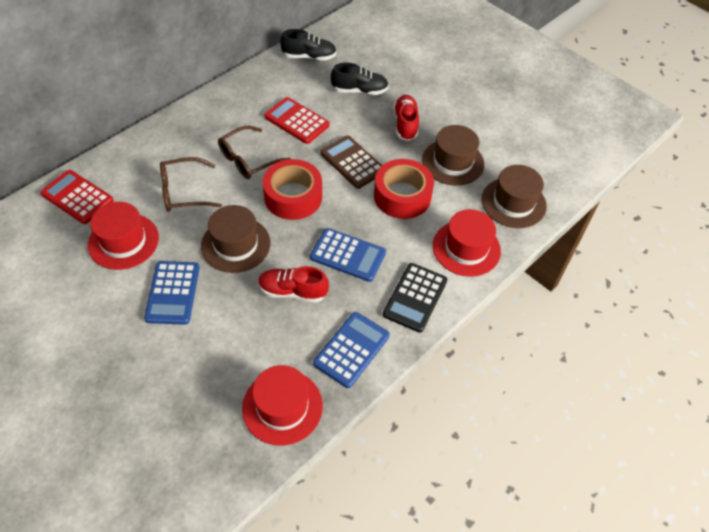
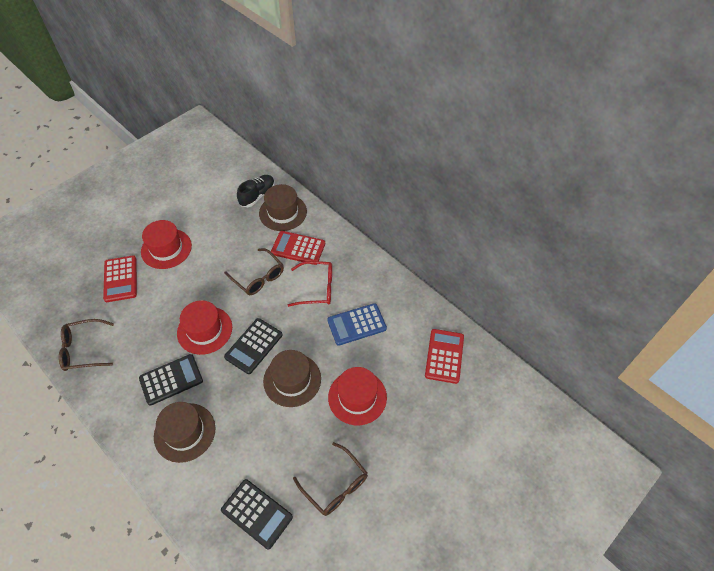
black calculator: [383,263,447,333] = 1 -> [139,354,203,406] [221,479,293,549] [224,318,283,374] = 3
black shoe: [280,29,337,61] [331,62,389,95] = 2 -> [237,175,275,207] = 1
blue calculator: [144,261,199,325] [310,228,386,282] [313,312,390,388] = 3 -> [327,303,387,346] = 1
brown calculator: [321,136,382,189] = 1 -> none = 0
brown glasses: [160,157,222,211] [218,126,291,179] = 2 -> [59,319,114,371] [224,248,284,295] [293,442,368,516] = 3
red calculator: [40,170,114,224] [264,97,330,144] = 2 -> [103,255,137,302] [271,231,325,265] [425,329,464,384] = 3
red glasses: none = 0 -> [287,261,332,307] = 1
red shoe: [258,266,329,303] [393,95,419,141] = 2 -> none = 0
red tape: [262,159,322,220] [374,159,434,219] = 2 -> none = 0

